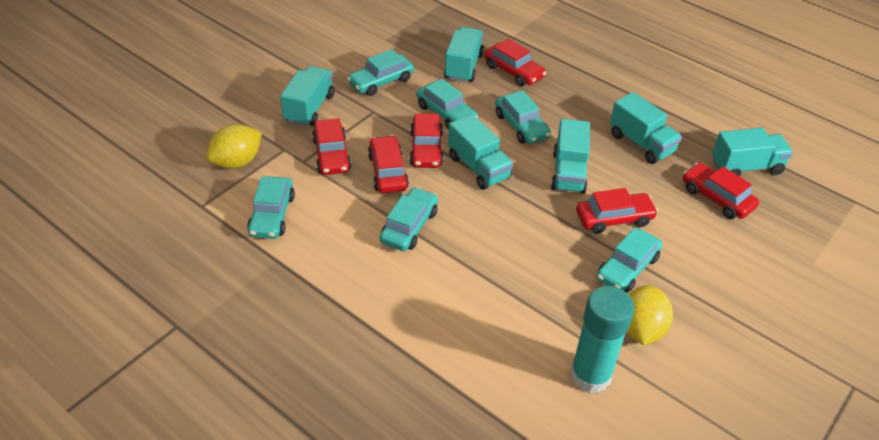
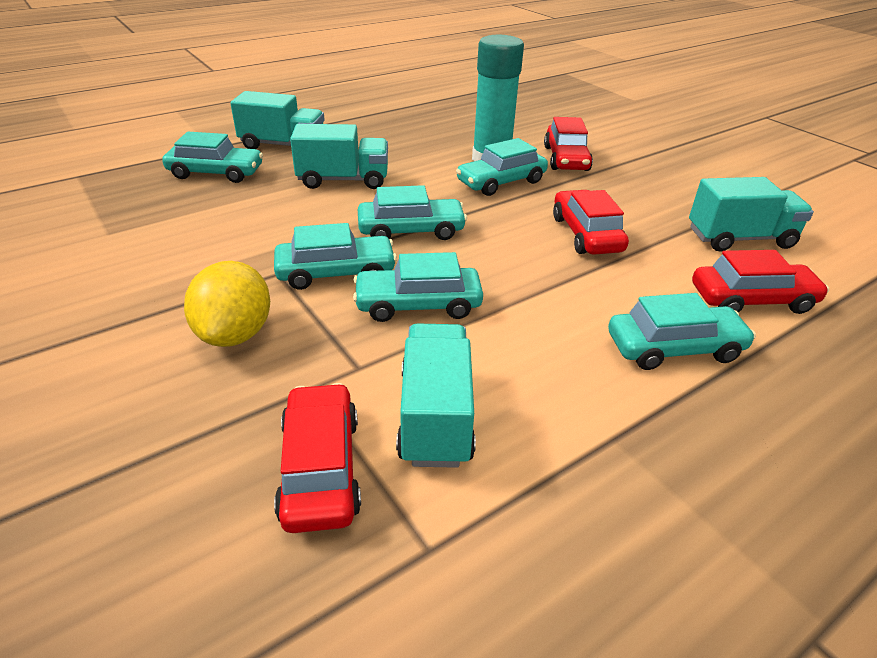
red car: [312,118,351,175] [368,135,409,193] [410,113,444,168] [484,38,546,87] [576,188,658,234] [683,163,759,219] = 6 -> [274,383,361,533] [544,117,593,171] [553,190,629,255] [692,250,829,314] = 4
turquoise truck: [280,66,335,127] [444,27,484,83] [448,114,513,190] [551,119,590,194] [610,92,682,164] [712,128,793,177] = 6 -> [230,91,325,149] [290,124,388,189] [396,323,476,468] [689,177,814,252] = 4
yellow lemon: [206,124,262,169] [626,285,673,345] = 2 -> [184,261,270,347] = 1

